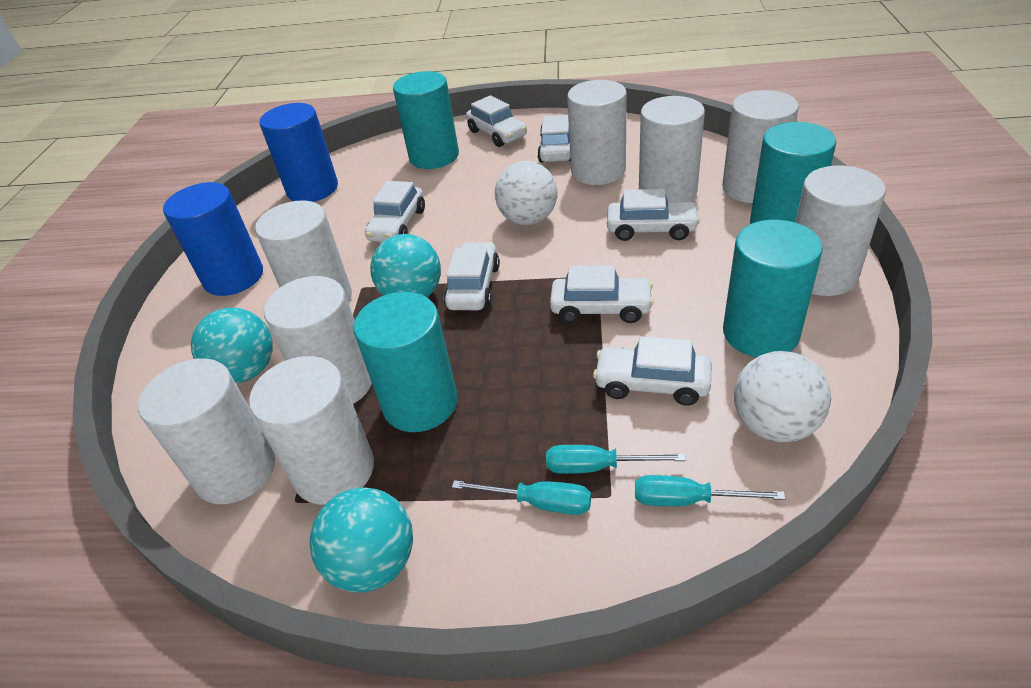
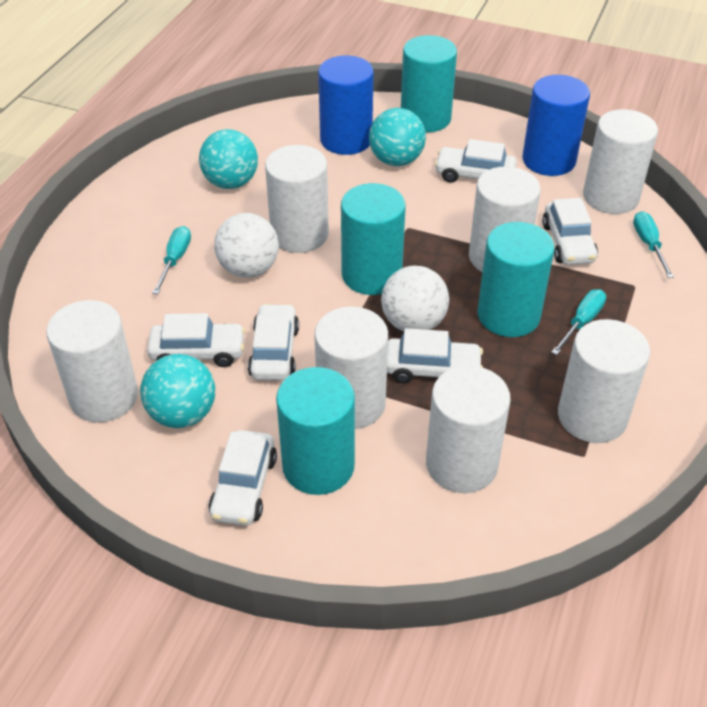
white car: [365,181,425,242] [444,242,500,310] [466,95,527,147] [537,115,571,162] [550,265,654,323] [593,336,712,406] [607,189,700,241] = 7 -> [147,313,245,367] [209,430,277,526] [248,303,299,380] [387,328,483,383] [435,139,517,183] [542,198,598,265] = 6
white cylinder: [138,358,275,504] [249,356,374,505] [255,200,352,303] [264,276,372,404] [567,80,627,185] [639,96,705,202] [722,90,799,203] [795,166,886,296] = 8 -> [46,300,138,422] [265,145,329,253] [314,307,388,429] [426,366,511,493] [469,166,541,272] [558,319,650,443] [583,109,658,214] = 7

